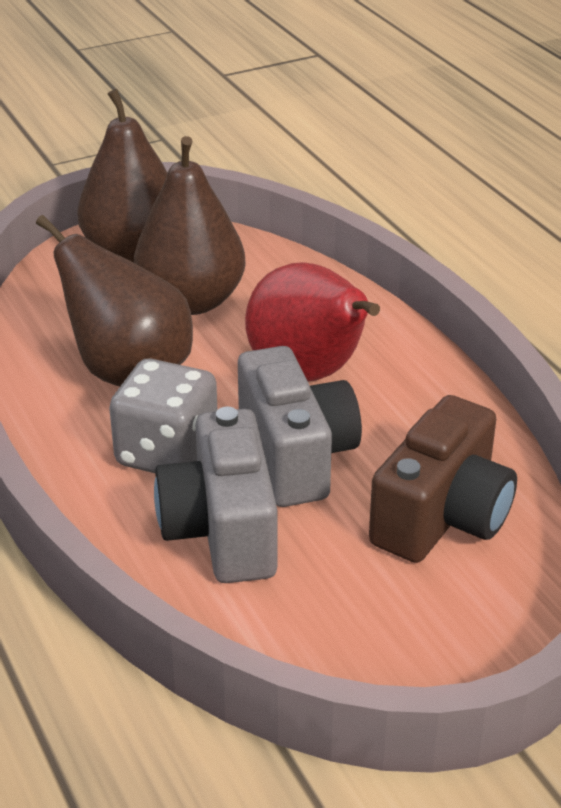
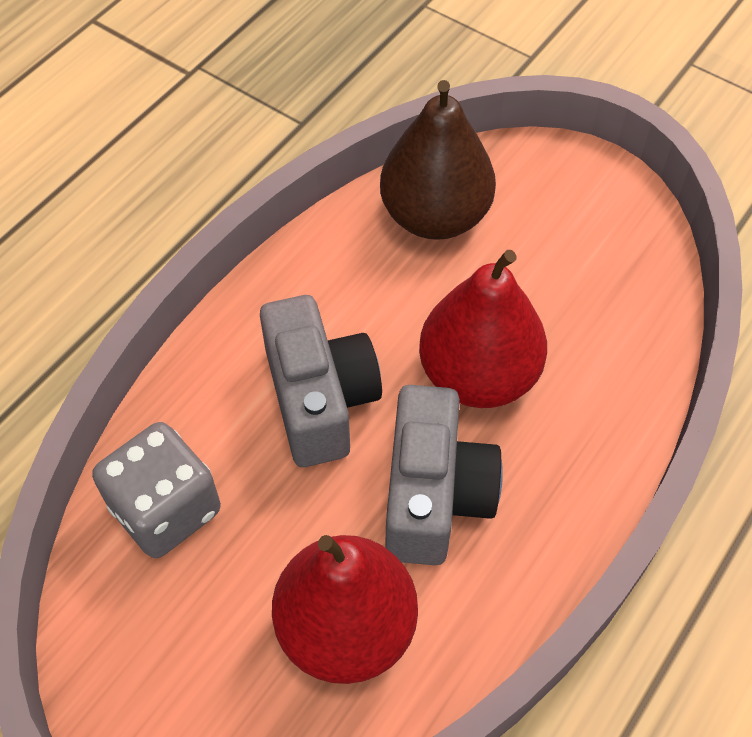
brown camera: [369,395,517,563] = 1 -> none = 0
brown pear: [36,215,193,387] [77,89,167,263] [134,136,246,315] = 3 -> [380,80,496,240] = 1
red pear: [245,262,380,382] = 1 -> [272,535,418,684] [419,250,547,408] = 2

